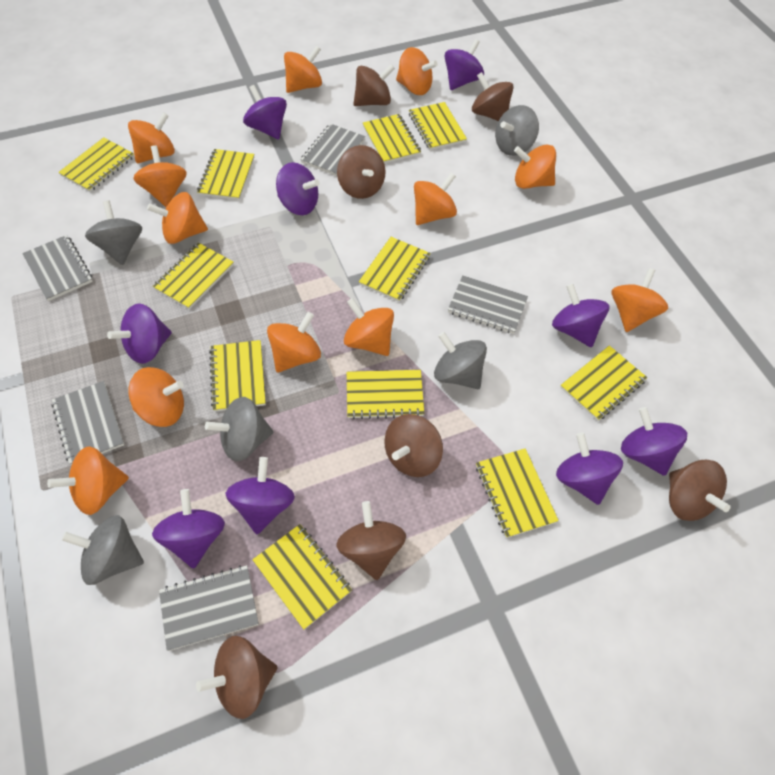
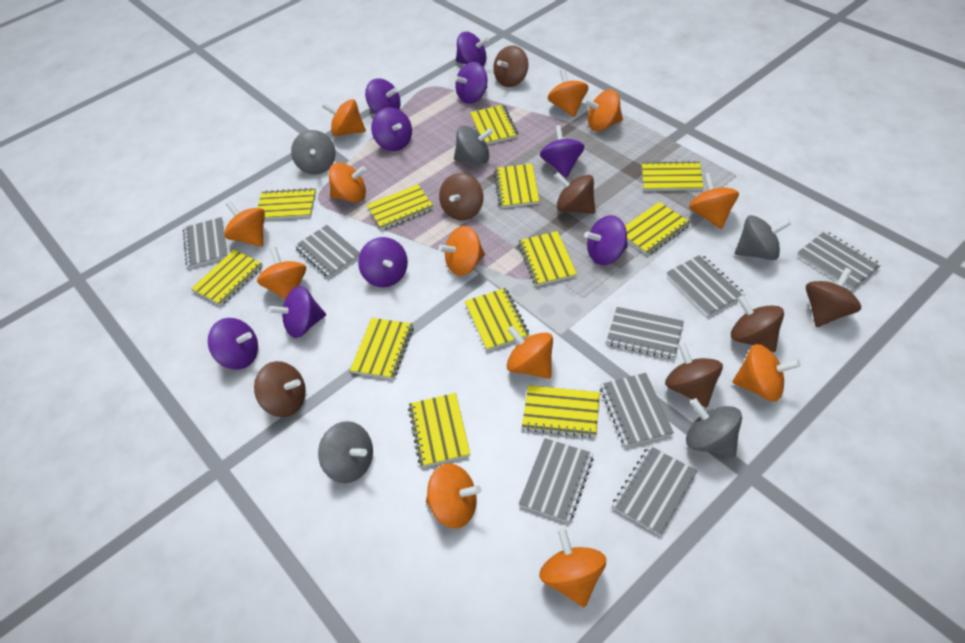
grey notebook: [22,235,93,301] [51,381,124,465] [159,565,259,651] [300,124,365,176] [448,276,528,334] = 5 -> [183,217,227,268] [295,225,360,278] [519,438,594,523] [600,373,674,447] [606,307,684,359] [612,446,697,536] [667,254,745,316] [797,231,881,290] = 8
yellow notebook: [59,137,134,192] [153,243,234,309] [197,149,254,200] [209,340,266,412] [252,524,352,630] [347,370,424,419] [359,237,430,302] [363,114,421,164] [409,102,467,150] [476,448,559,538] [560,346,648,421] = 11 -> [191,250,263,306] [257,188,316,220] [350,318,414,379] [367,184,434,230] [408,393,470,468] [465,288,529,351] [470,105,518,145] [494,164,539,208] [518,231,577,286] [522,385,600,438] [625,202,690,255] [642,161,704,191] = 12

